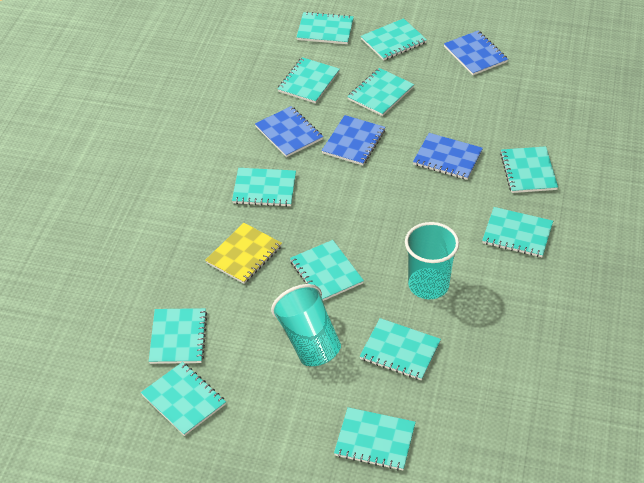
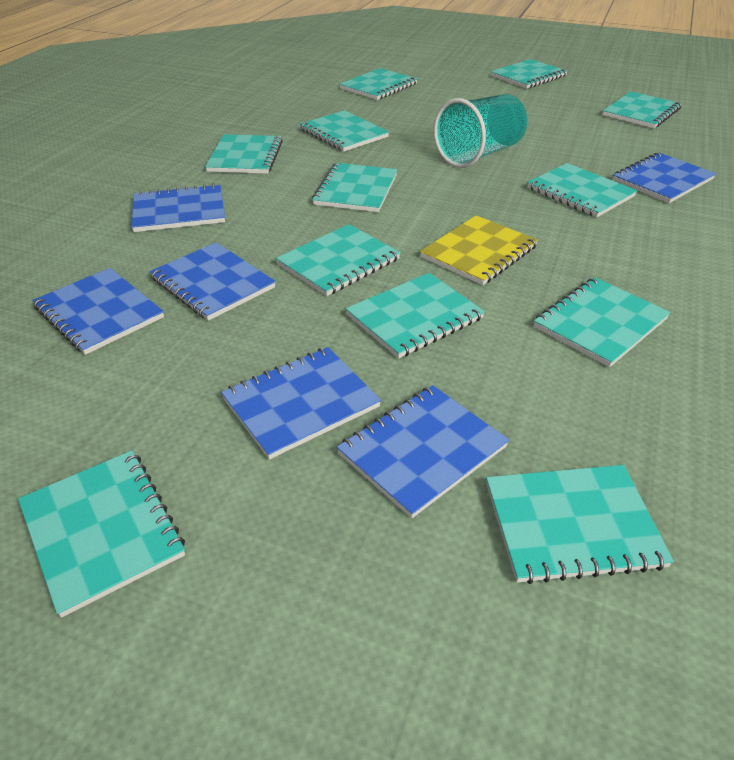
blue notebook: [255,106,323,157] [322,115,385,165] [413,133,483,180] [444,31,508,75] = 4 -> [32,268,164,355] [131,184,225,232] [149,242,276,321] [221,347,381,459] [337,385,509,518] [613,152,716,203] = 6
turquoise cup: [271,284,341,366] [405,222,459,299] = 2 -> [434,94,527,168] = 1

